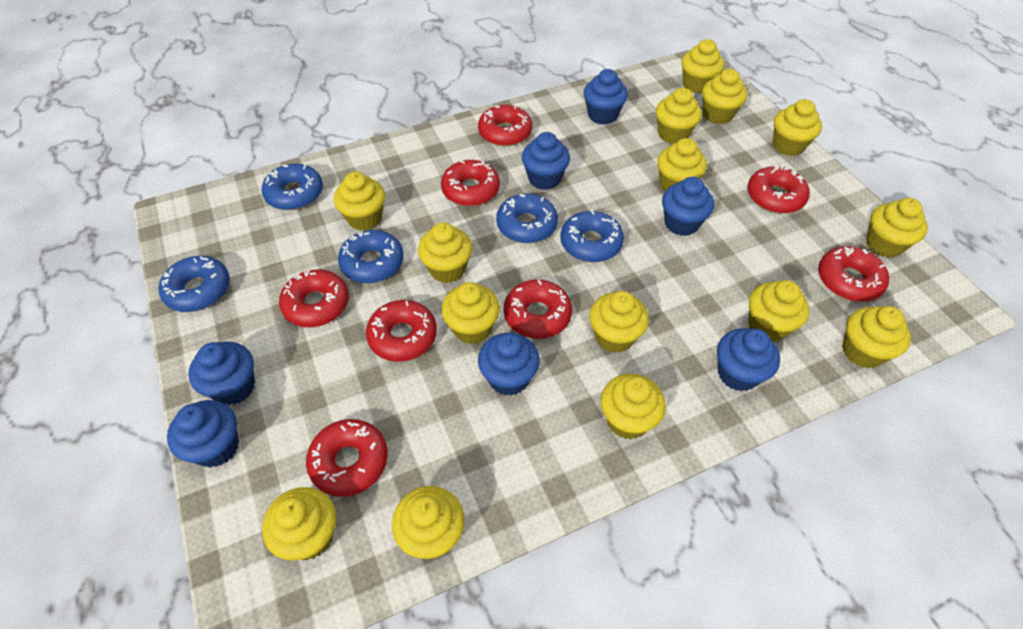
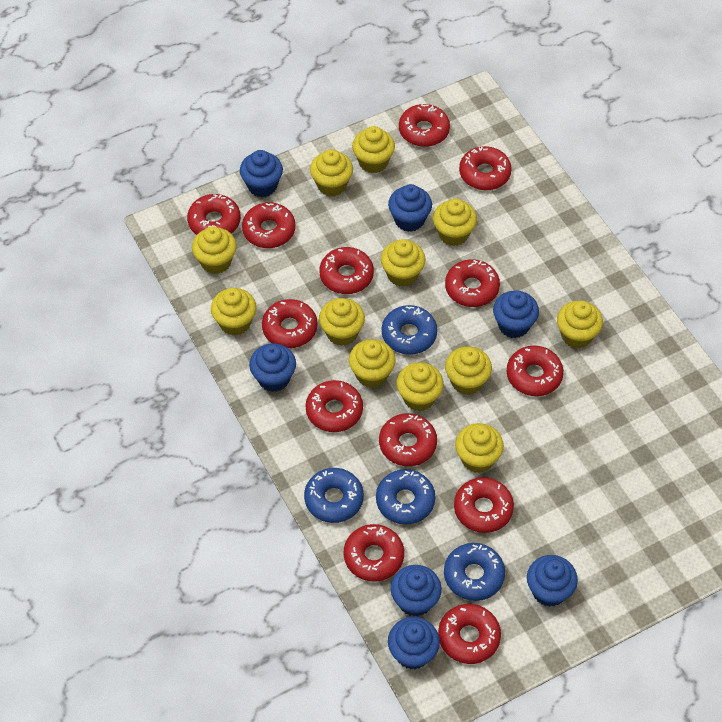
blue donut: [158,256,230,312] [262,163,323,210] [338,230,404,283] [496,194,558,243] [561,211,624,262] = 5 -> [304,468,364,523] [376,469,435,525] [382,305,438,355] [444,543,505,601] = 4
red donut: [279,269,349,327] [306,419,388,497] [366,300,437,362] [441,160,500,206] [478,105,532,146] [504,280,572,339] [747,166,810,213] [818,246,889,302] = 8 -> [187,194,241,235] [242,202,295,248] [262,299,318,348] [305,380,363,432] [319,247,374,294] [344,524,404,582] [379,413,437,466] [399,104,450,147] [438,604,501,664] [445,259,500,307] [454,477,514,533] [459,146,512,190] [506,346,564,396] = 13
yellow cupcake: [262,487,336,560] [334,172,385,231] [392,486,465,559] [418,222,472,283] [441,282,500,344] [589,291,649,353] [601,374,666,439] [656,88,702,144] [657,138,707,191] [681,39,724,94] [702,69,747,124] [748,280,809,342] [773,99,822,156] [842,306,911,368] [866,198,928,258] = 15 -> [192,226,237,274] [211,288,257,336] [310,149,353,196] [319,298,365,346] [349,339,396,388] [352,126,395,173] [381,239,426,287] [397,362,444,411] [433,199,477,246] [445,346,492,395] [455,423,504,473] [557,301,603,348] = 12

